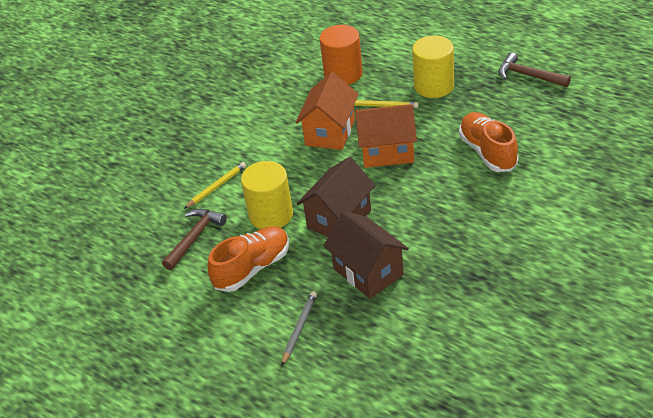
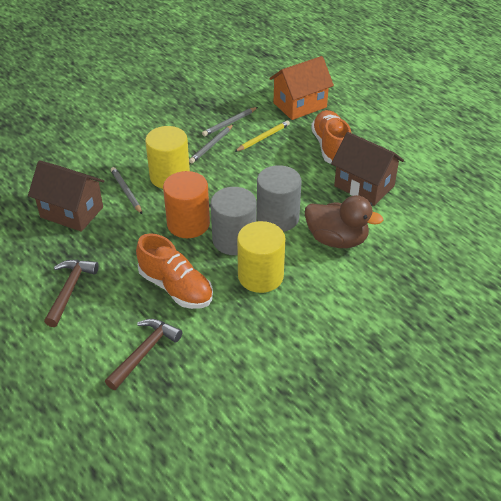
brown duck: none = 0 -> [305,195,383,248] = 1
grey cylinder: none = 0 -> [211,187,257,255] [257,165,302,232] = 2
grey pencil: [282,291,317,365] = 1 -> [111,167,142,214] [189,124,234,163] [202,107,258,136] = 3
orange house: [295,72,358,150] [355,104,417,168] = 2 -> [269,56,334,120] = 1
yellow pencil: [184,162,246,209] [354,100,418,108] = 2 -> [234,120,290,152] = 1

